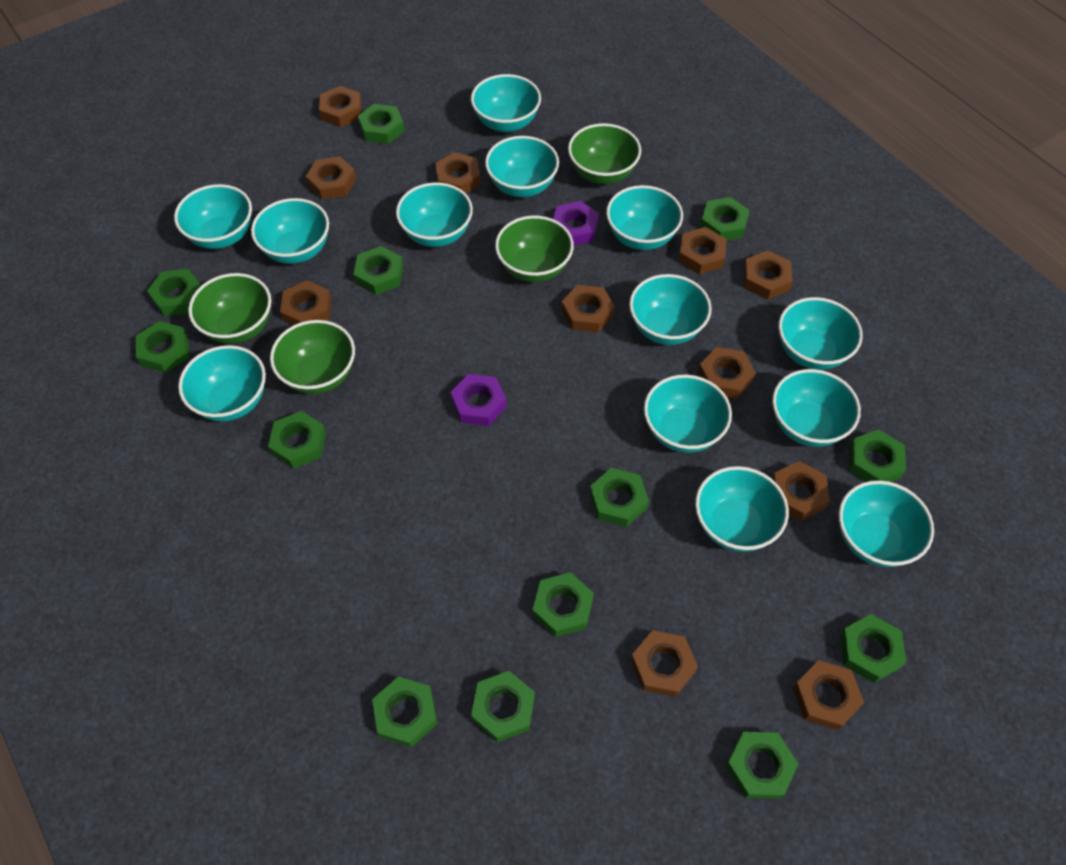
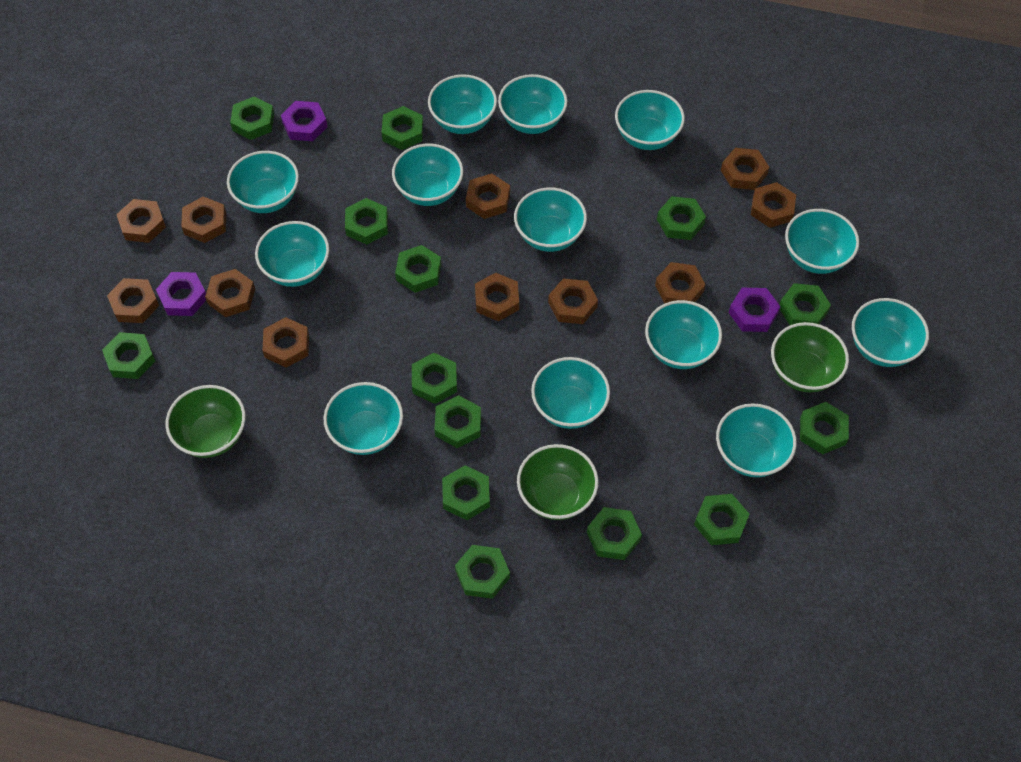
green bowl: [188,273,271,344] [270,320,355,394] [495,216,574,282] [568,123,641,184] = 4 -> [166,385,246,458] [517,444,598,520] [771,322,849,392] = 3
green nut: [136,321,189,373] [147,269,201,316] [268,411,326,469] [353,246,403,295] [358,104,404,144] [372,676,437,747] [471,671,535,742] [532,572,594,637] [590,468,649,527] [700,197,750,241] [725,732,798,799] [840,614,906,683] [849,430,906,482] = 13 -> [102,332,155,379] [230,96,274,140] [345,198,388,245] [382,106,423,150] [395,245,442,293] [412,353,457,404] [435,395,481,448] [442,465,490,520] [455,545,510,599] [587,507,642,560] [657,196,706,240] [694,494,749,545] [779,283,831,325] [800,402,849,454] = 14
purple nut: [450,374,507,426] [553,201,599,246] = 2 -> [156,272,206,316] [281,101,328,141] [729,288,781,332] = 3

